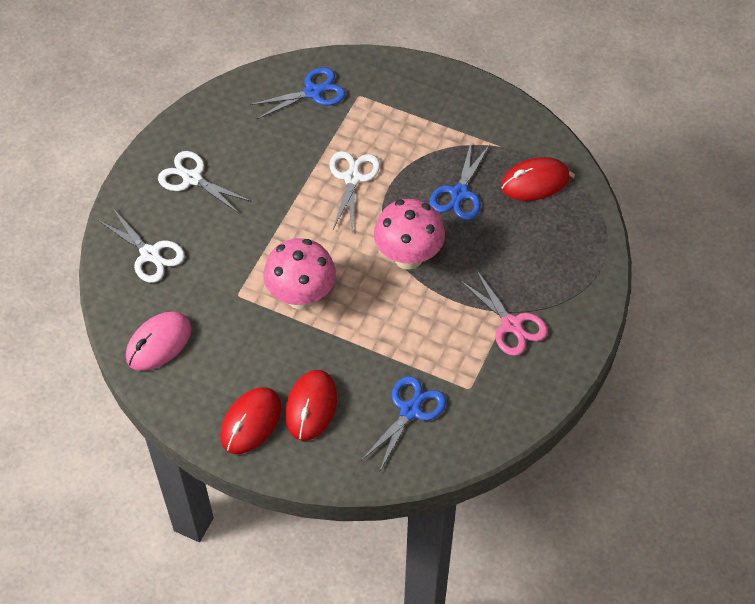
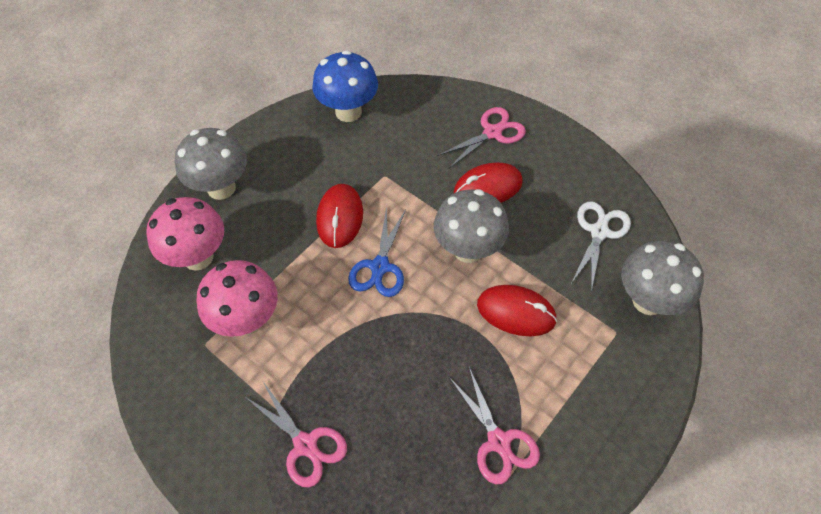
blue mushroom: none = 0 -> [312,50,378,122] = 1
blue scissors: [250,67,345,119] [362,376,446,471] [430,143,490,220] = 3 -> [348,206,406,297] = 1
grey mushroom: none = 0 -> [175,128,247,200] [434,189,509,263] [621,240,704,315] = 3
pink mouse: [126,312,192,371] = 1 -> none = 0
pink scissors: [460,271,548,356] = 1 -> [244,382,347,487] [437,107,526,168] [449,367,540,484] = 3
white scissors: [98,209,185,283] [158,151,252,214] [329,151,380,233] = 3 -> [572,202,631,292] = 1

